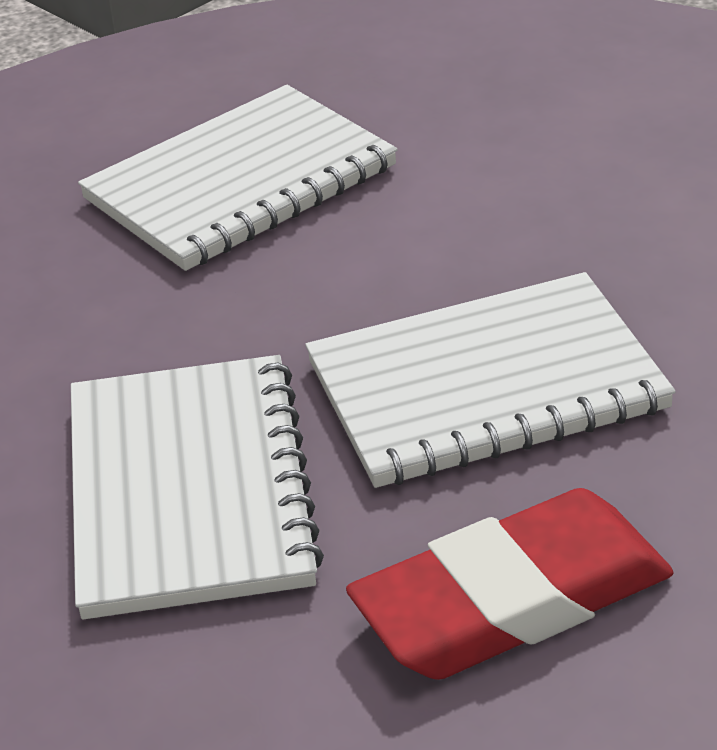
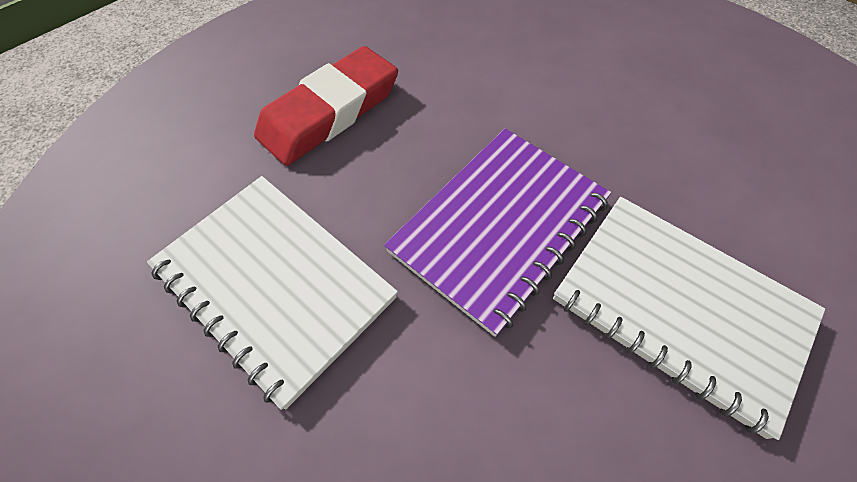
purple notebook: none = 0 -> [384,129,611,337] = 1
white notebook: [71,355,324,620] [78,85,398,271] [305,272,676,488] = 3 -> [147,176,398,410] [553,197,825,440] = 2

